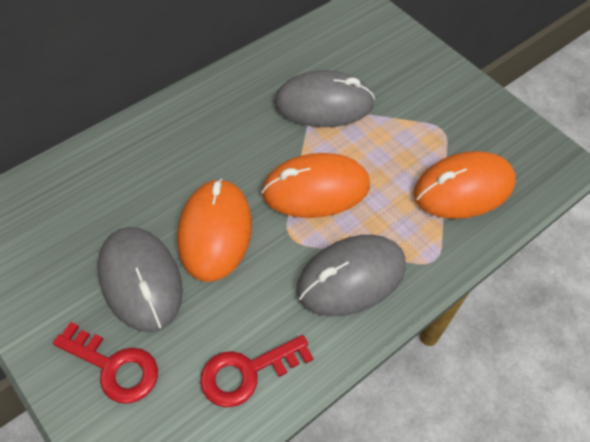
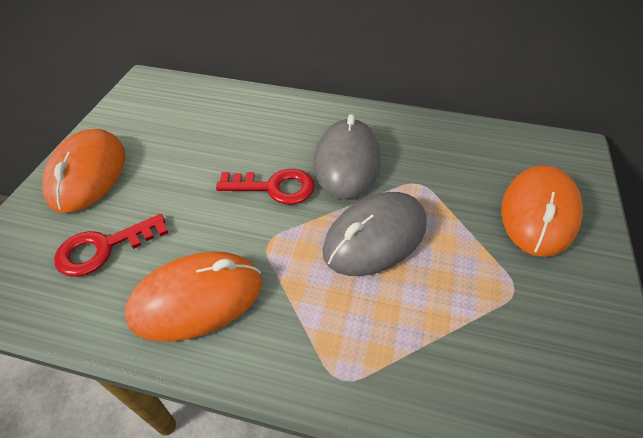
grey mouse: [98,227,183,332] [274,70,375,127] [296,235,406,316] = 3 -> [313,114,381,199] [322,192,427,276] = 2

